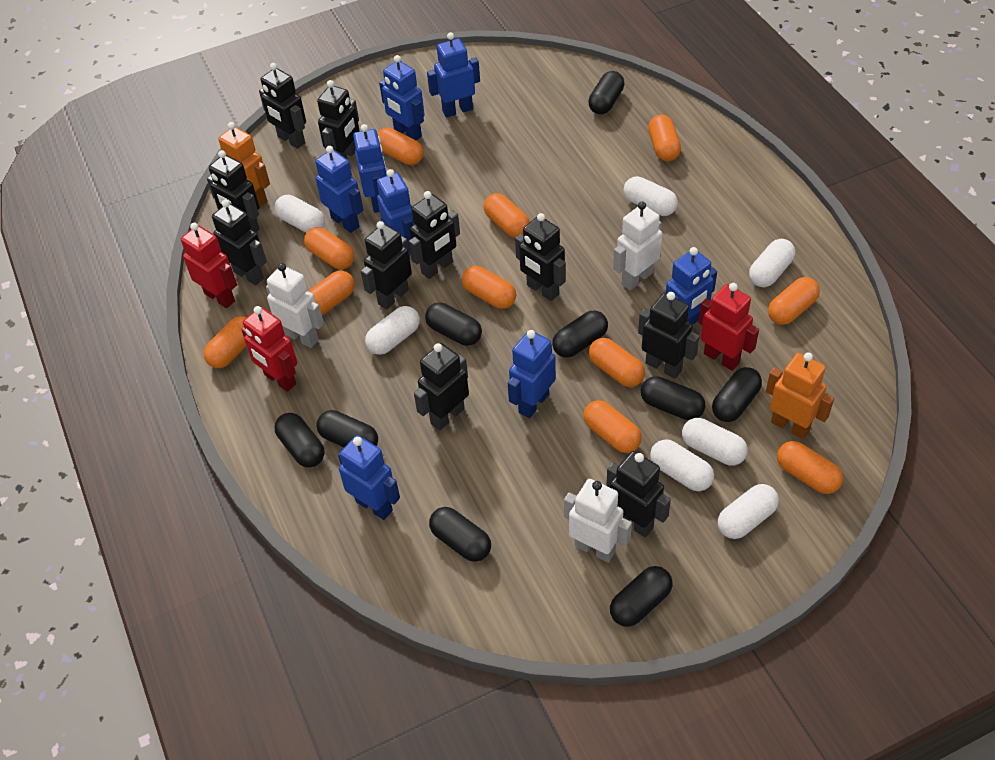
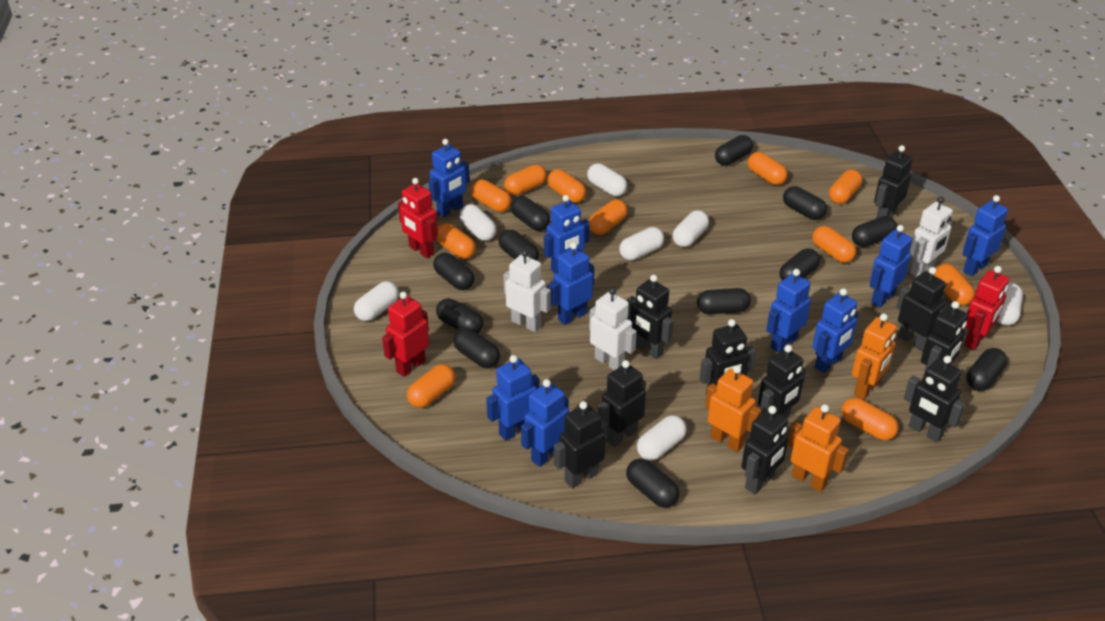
black capsule: [274,413,325,467] [316,410,378,447] [425,303,482,346] [429,507,491,562] [552,310,608,358] [588,71,624,115] [610,566,673,627] [641,376,705,420] [712,367,762,422] = 9 -> [433,253,474,290] [436,298,483,333] [453,328,500,368] [498,230,539,261] [511,196,550,231] [626,458,679,508] [697,288,751,314] [715,135,753,166] [779,248,820,280] [783,186,827,220] [852,216,897,247] [966,348,1007,391] = 12
blue robot: [315,146,363,233] [338,435,400,520] [353,124,387,213] [377,169,414,255] [379,55,425,140] [427,32,480,118] [508,330,556,418] [666,247,717,325] = 8 -> [429,139,470,218] [486,355,540,441] [521,379,569,467] [544,195,590,274] [549,242,594,325] [766,269,811,353] [813,288,858,373] [870,225,913,308] [963,195,1008,276] = 9
orange robot: [218,122,270,208] [766,353,834,439] = 2 -> [705,365,762,452] [787,404,849,492] [852,314,897,400] = 3

